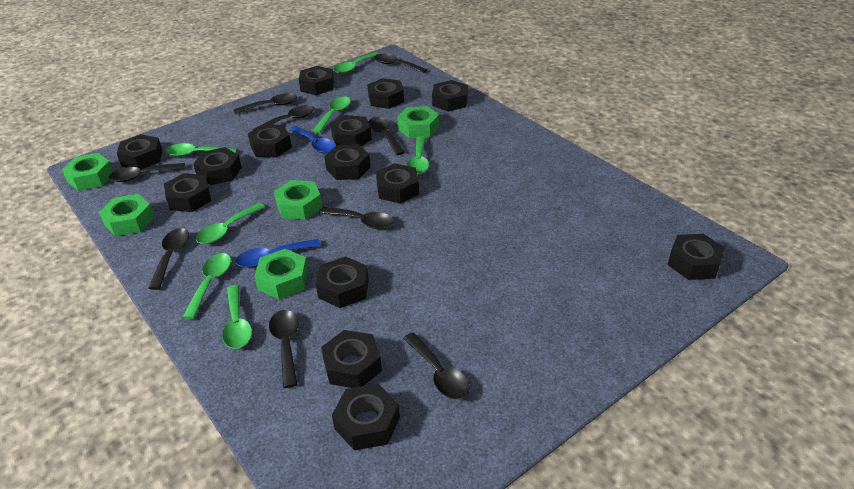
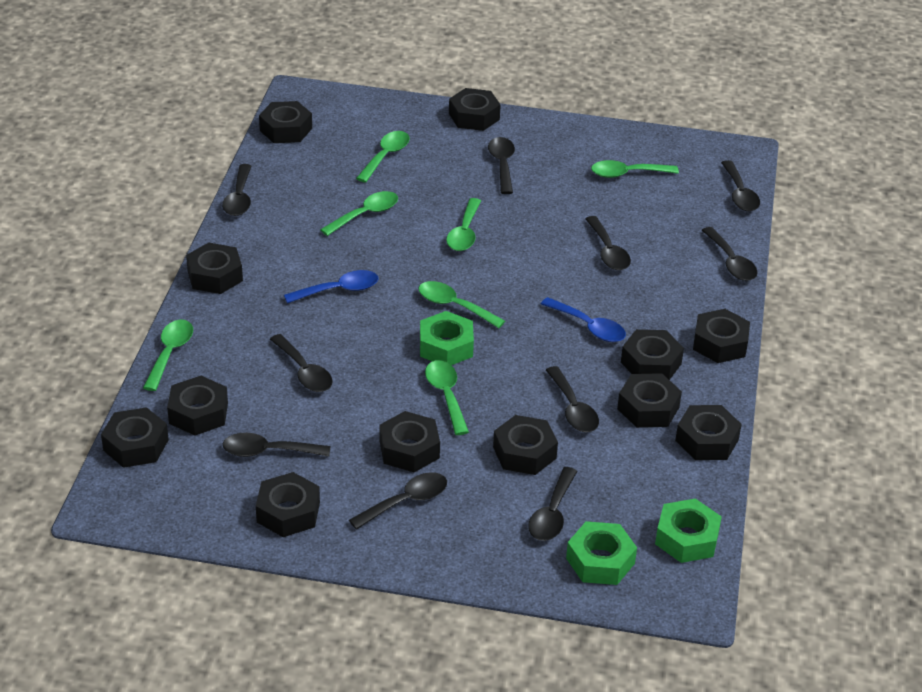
black nut: [117,134,162,169] [164,173,211,212] [193,147,242,185] [248,124,292,157] [299,66,334,95] [316,256,369,308] [321,330,382,388] [324,144,371,180] [330,115,372,146] [332,384,400,450] [367,78,404,109] [376,163,419,204] [432,80,468,112] [668,234,725,280] = 14 -> [101,407,169,468] [167,376,228,436] [186,243,243,294] [256,472,320,537] [259,101,312,143] [379,411,440,472] [449,88,501,131] [493,415,558,475] [617,373,682,428] [621,329,684,380] [675,405,742,460] [693,309,750,363] = 12
black spoon: [109,163,186,182] [148,228,189,290] [233,93,297,114] [253,105,314,130] [269,310,298,388] [319,207,394,229] [369,117,405,155] [375,53,427,73] [403,333,470,399] = 9 -> [222,164,251,216] [223,433,330,457] [270,334,333,392] [349,472,447,530] [488,137,515,194] [528,467,578,541] [546,366,599,432] [585,216,631,270] [702,227,758,281] [721,160,760,211] = 10
green nut: [62,153,114,191] [99,194,154,236] [254,249,308,299] [274,180,322,220] [397,106,439,138] = 5 -> [420,311,474,365] [566,521,637,585] [655,498,722,563] = 3

